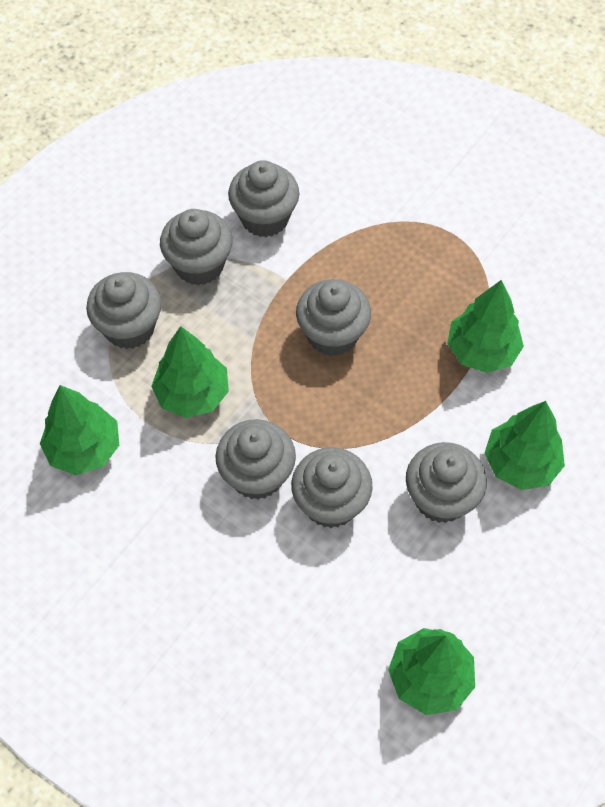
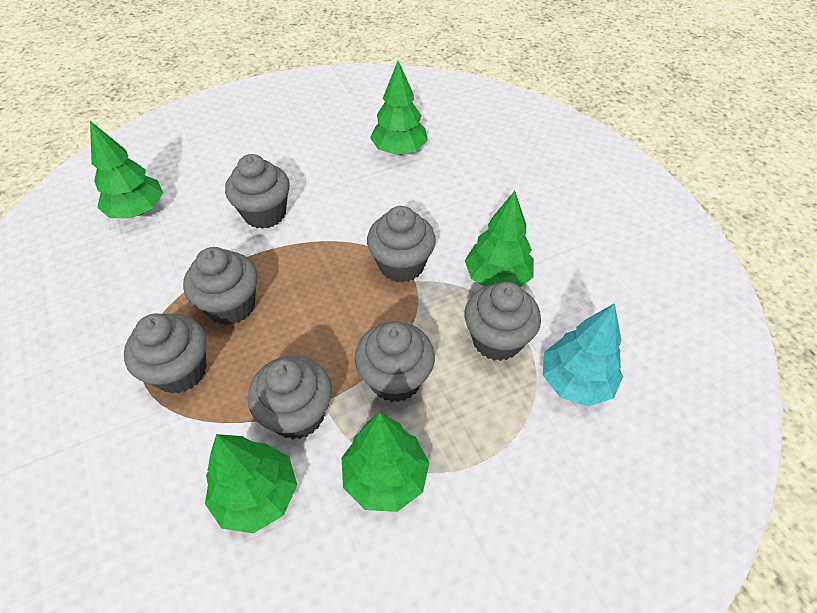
turquoise tree: none = 0 -> [543,303,623,407] = 1

